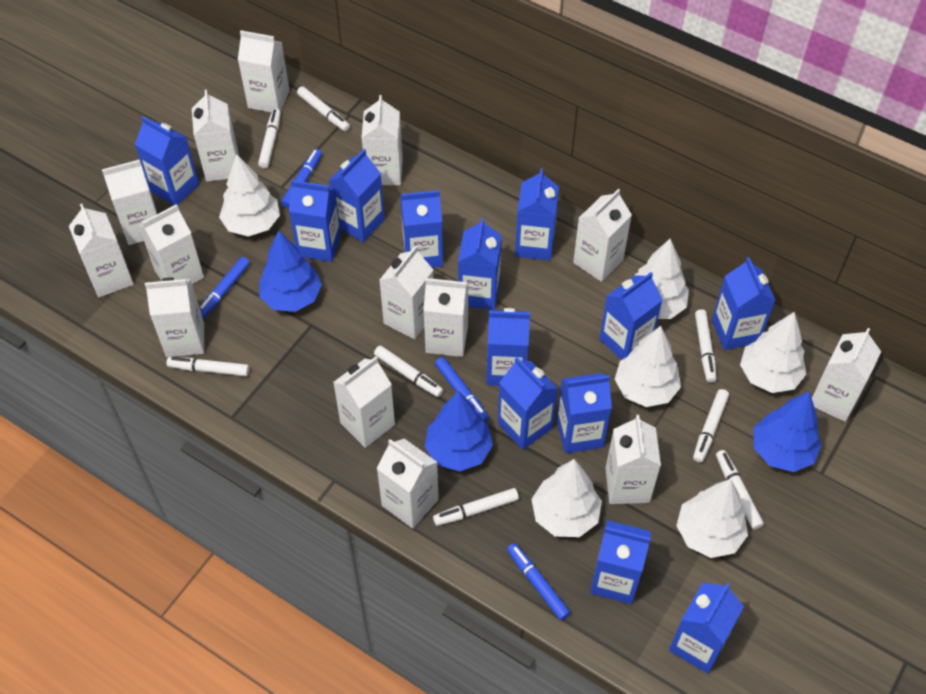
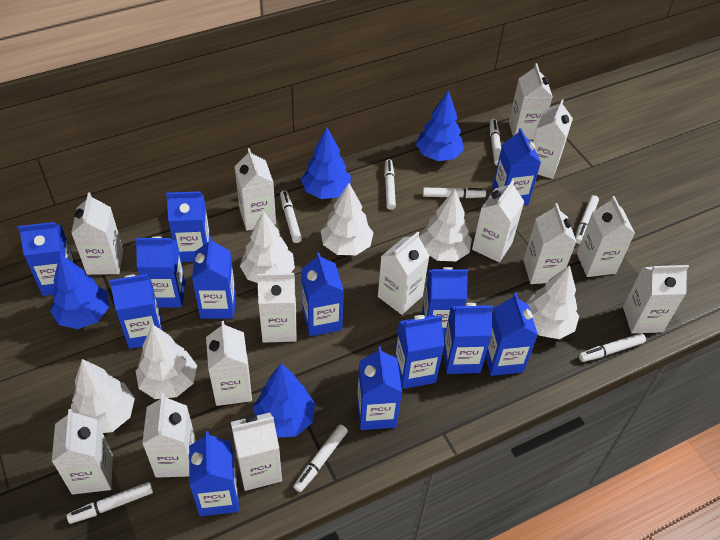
blue marker: [199,257,250,319] [281,149,322,208] [435,357,489,422] [507,543,570,620] = 4 -> none = 0
blue tree: [259,230,322,312] [424,391,493,472] [754,391,822,472] = 3 -> [50,254,109,329] [253,364,315,438] [301,127,351,199] [416,90,464,161] = 4

